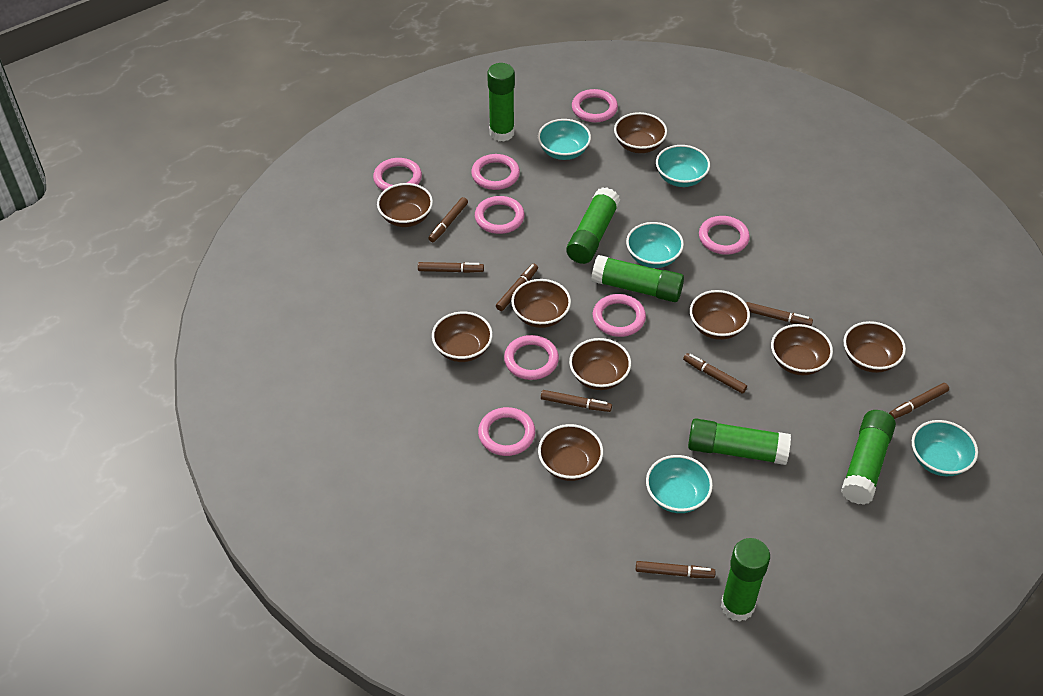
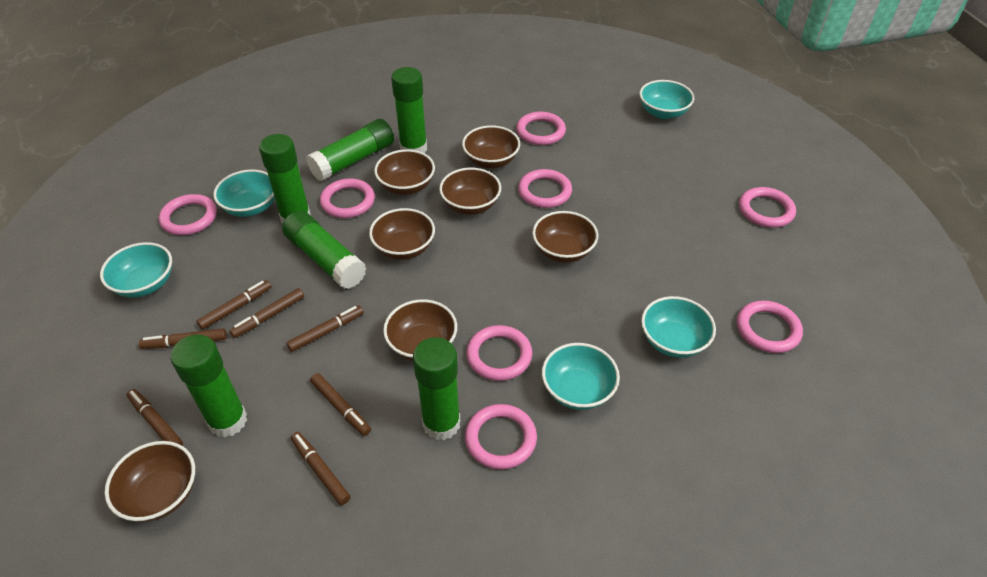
brown bowl: [377,183,433,227] [432,312,493,362] [511,279,571,328] [538,424,603,481] [569,338,631,390] [614,112,667,153] [690,290,750,340] [771,324,833,375] [843,321,906,373] = 9 -> [105,441,195,522] [369,208,435,260] [374,149,435,195] [383,299,457,361] [439,168,501,215] [462,125,520,168] [532,211,598,263] = 7
brown marker: [418,262,484,273] [428,197,468,242] [496,264,538,311] [541,390,612,412] [636,561,716,578] [683,353,747,394] [746,302,813,326] [889,383,949,419] = 8 -> [127,389,183,446] [139,328,227,349] [196,280,272,330] [230,288,304,338] [287,306,364,352] [291,432,351,505] [310,373,371,436] = 7

